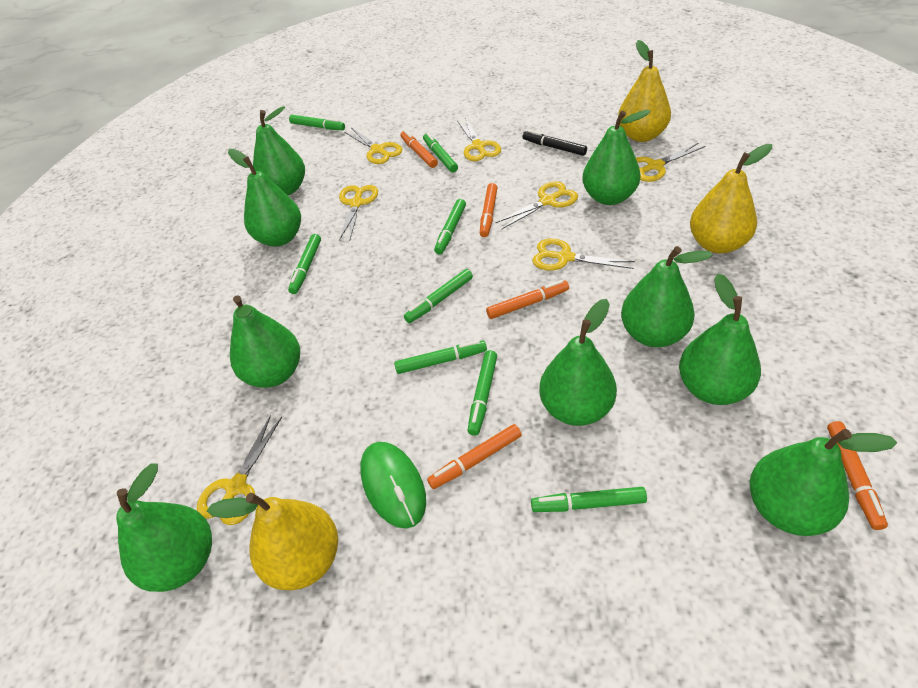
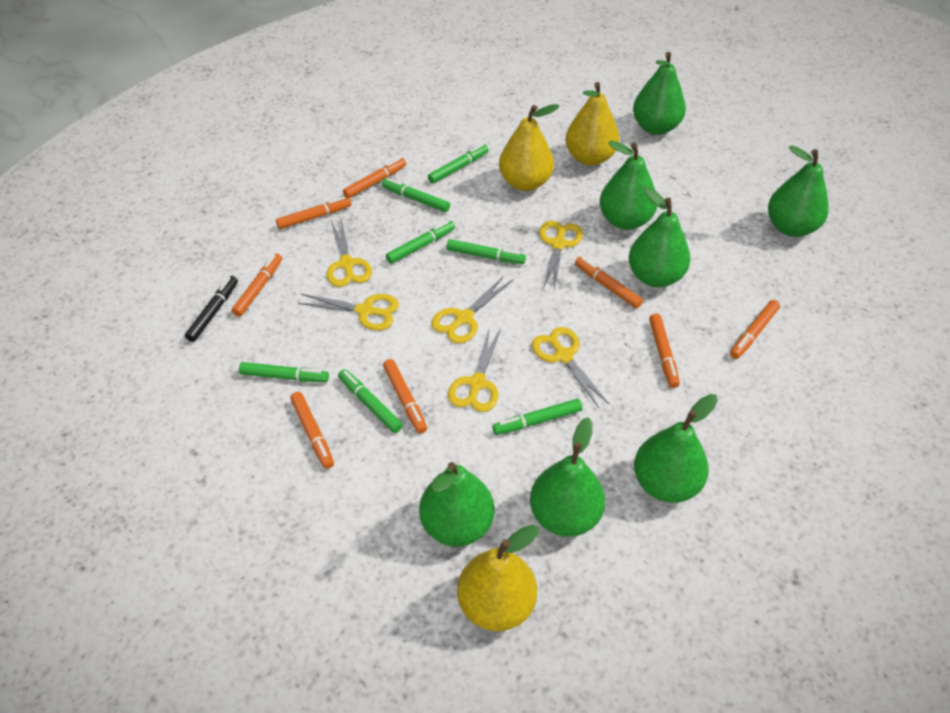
green marker: [288,234,321,294] [289,115,345,130] [394,340,487,374] [404,269,473,323] [423,133,458,173] [434,199,466,254] [467,350,497,436] [531,487,647,512] = 8 -> [239,362,329,382] [338,369,403,433] [382,178,450,212] [386,221,455,264] [428,144,489,183] [446,239,526,264] [492,399,582,435] = 7
green mouse: [360,442,426,529] = 1 -> none = 0
green pear: [116,464,212,592] [228,149,301,246] [230,295,300,388] [253,106,305,195] [539,299,617,426] [582,110,651,205] [621,246,713,347] [679,274,761,405] [750,429,897,536] = 9 -> [419,462,495,546] [530,417,605,537] [600,141,657,230] [629,187,690,287] [633,52,686,135] [634,394,718,503] [768,145,829,237] = 7
orange marker: [400,130,438,168] [427,424,522,489] [480,183,498,237] [486,280,569,319] [827,421,888,530] = 5 -> [232,253,282,317] [276,197,352,229] [290,392,334,469] [343,158,406,198] [383,359,427,433] [575,257,643,309] [649,314,680,388] [730,300,780,359] = 8
yellow scissors: [197,415,282,525] [339,185,378,241] [344,127,403,164] [457,117,501,161] [495,181,578,229] [532,239,635,271] [636,143,706,182] = 7 -> [298,294,399,330] [327,219,372,287] [431,276,513,344] [448,327,501,412] [532,327,610,408] [539,221,583,290] = 6

